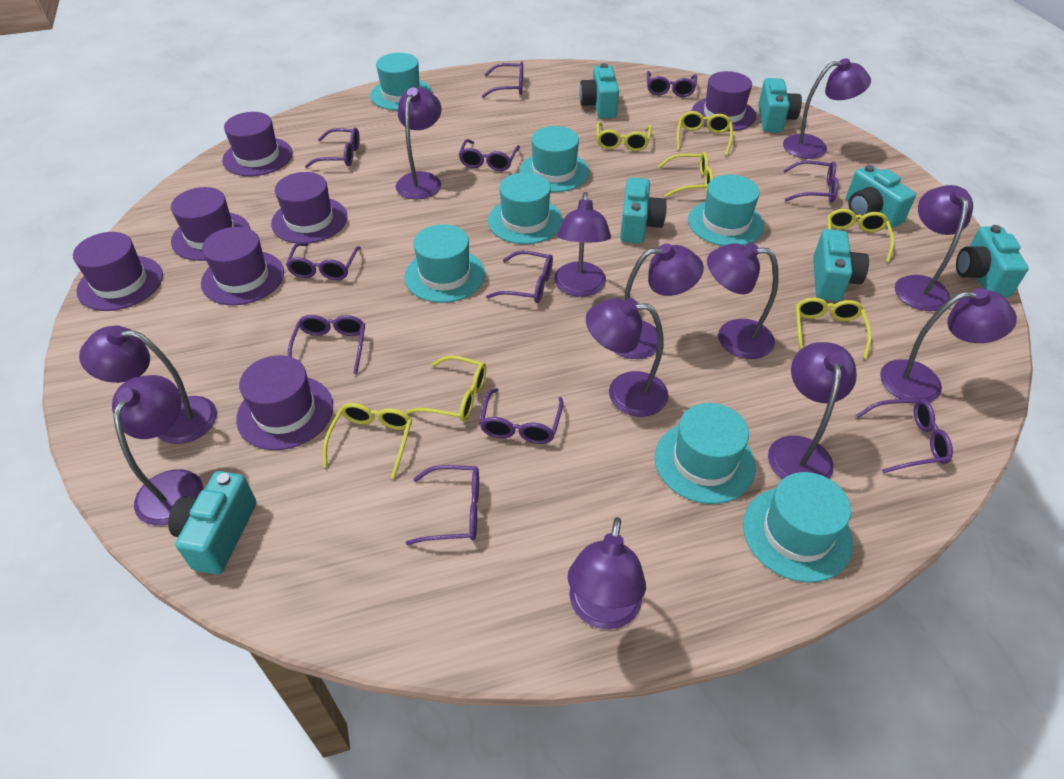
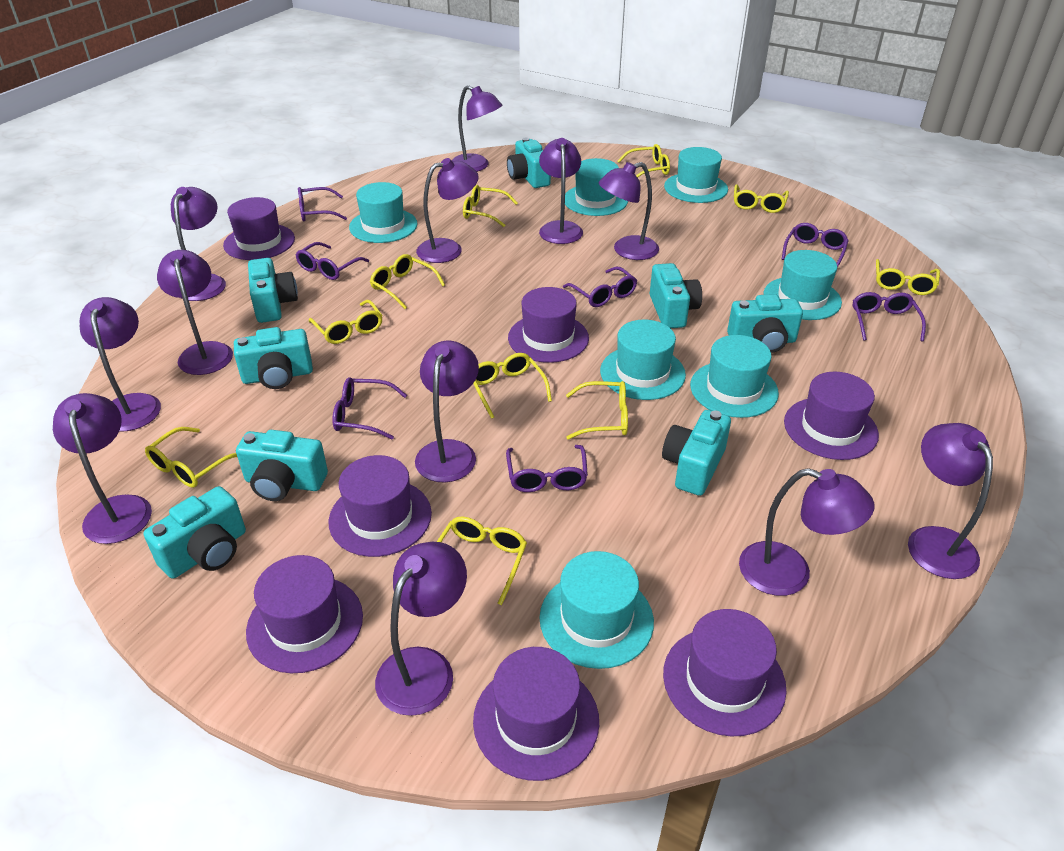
purple glasses: [286,243,361,280] [288,315,365,374] [305,128,360,168] [406,465,479,545] [459,139,520,171] [479,388,564,444] [482,61,523,98] [486,251,553,303] [647,71,697,97] [783,161,838,203] [856,399,953,473] = 11 -> [296,242,369,280] [298,187,347,221] [332,377,407,440] [506,445,588,492] [563,267,637,307] [782,223,849,268] [853,292,926,342] = 7
turquoise camera: [168,471,257,575] [579,63,619,118] [620,177,667,243] [758,78,802,133] [813,229,869,301] [846,165,916,228] [956,225,1029,297] = 7 -> [144,486,246,579] [234,327,313,389] [236,430,328,501] [248,258,298,323] [507,137,551,188] [650,263,702,328] [662,410,731,496] [727,294,803,353] = 8
yellow glasses: [323,403,412,479] [407,355,486,422] [596,122,652,151] [658,152,713,197] [677,111,733,155] [796,298,872,359] [827,209,894,262] = 7 -> [145,427,237,488] [309,300,383,344] [370,254,445,309] [437,517,527,605] [463,185,518,227] [473,353,552,419] [566,381,628,440] [618,144,670,178] [734,184,789,213] [876,259,940,295] = 10

